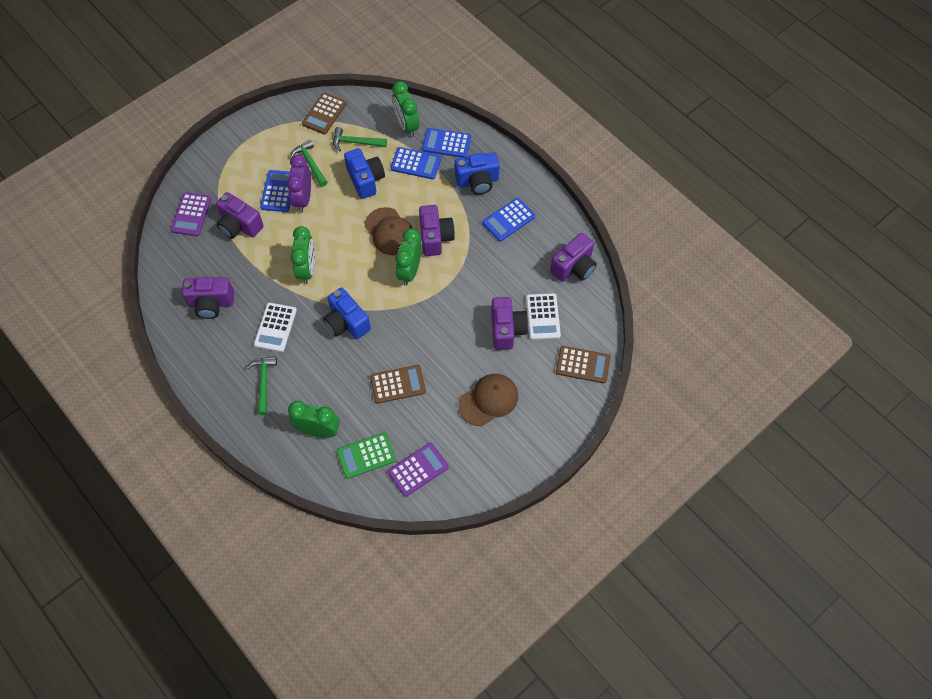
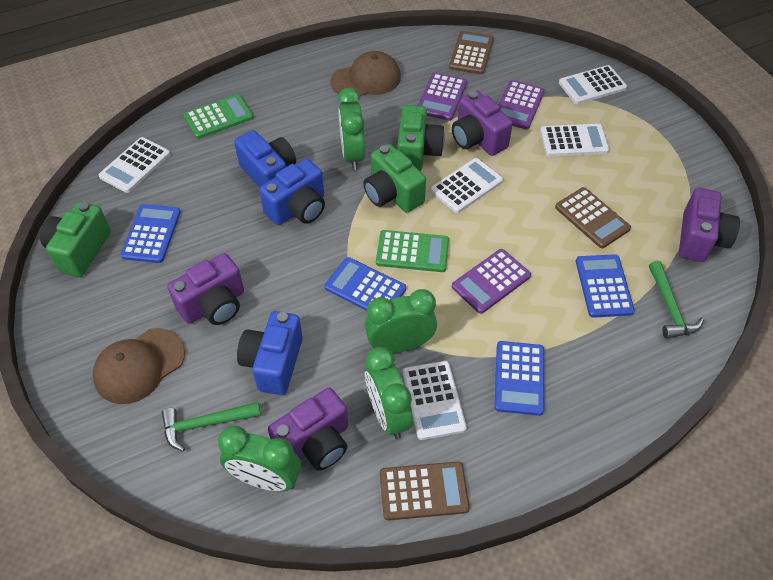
green calculator: [336,432,396,479] = 1 -> [184,94,253,139] [376,230,449,272] = 2
green camera: none = 0 -> [40,202,111,277] [363,144,426,213] [397,105,445,171] = 3
green hammer: [246,356,277,415] [290,140,327,187] [333,127,387,151] = 3 -> [162,402,261,452] [649,261,704,339] = 2
purple calculator: [171,192,211,236] [388,443,449,497] = 2 -> [418,72,467,121] [452,249,531,314] [498,80,545,130] = 3
purple camera: [182,277,234,319] [216,192,264,239] [419,205,455,256] [491,297,528,350] [550,233,597,282] = 5 -> [167,253,244,325] [268,388,348,471] [452,91,513,156] [679,188,740,262] = 4
purple clock: [287,155,311,212] = 1 -> none = 0
white calculator: [254,303,297,352] [526,293,561,340] = 2 -> [99,137,170,193] [403,361,467,440] [431,158,503,213] [540,124,609,156] [559,65,627,104] = 5

